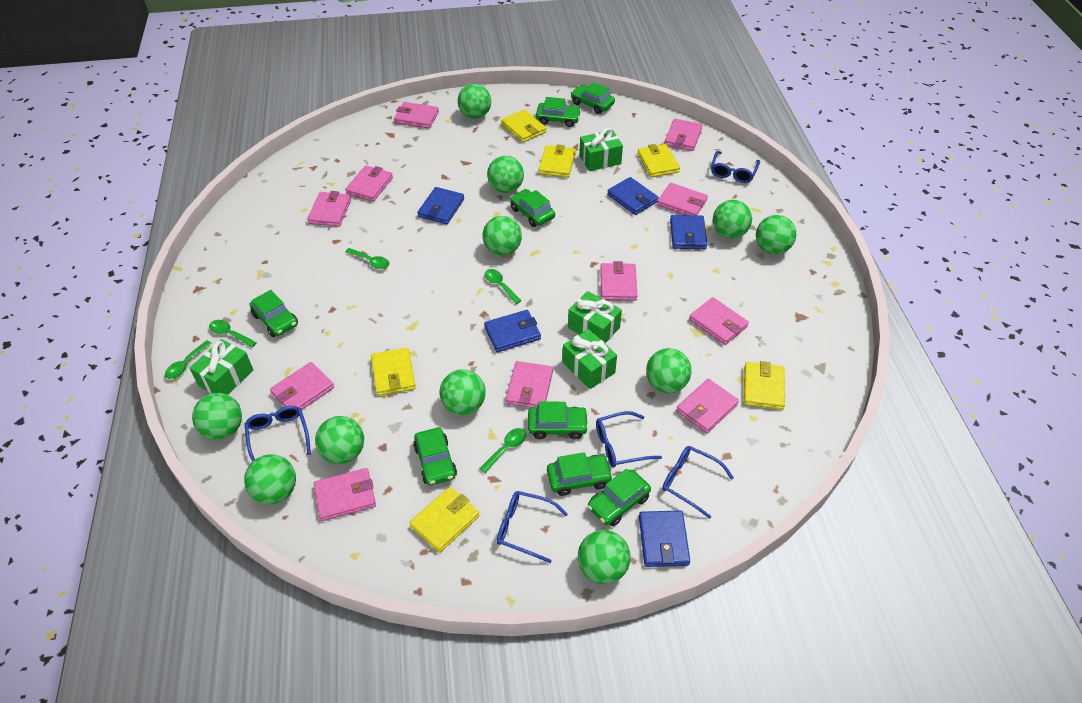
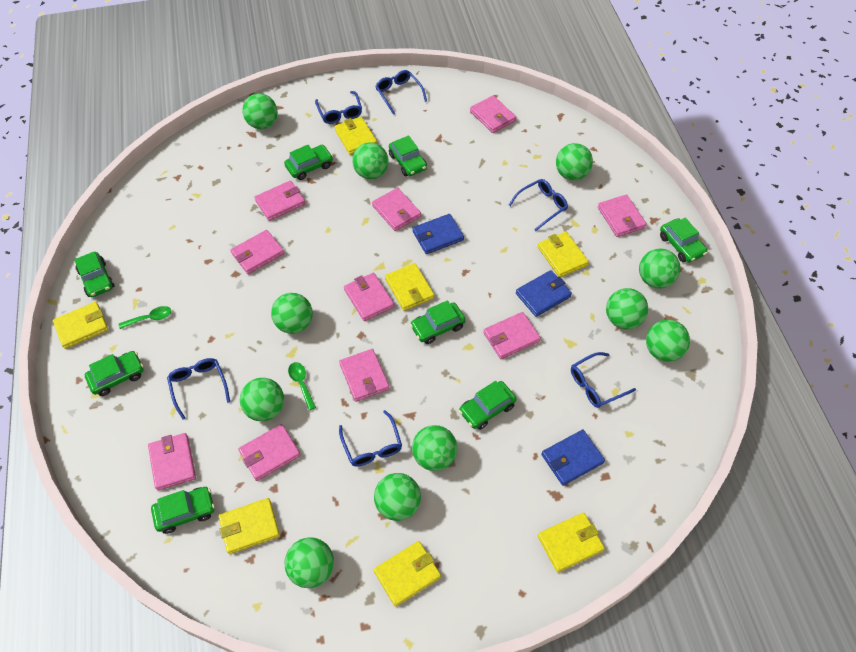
blue glasses: [245,406,311,462] [497,491,568,563] [596,411,662,468] [662,446,734,519] [711,151,760,183] = 5 -> [167,358,230,420] [315,91,362,124] [339,410,402,467] [375,70,427,115] [509,179,568,231] [571,352,636,408] = 6
blue wallet: [418,187,464,224] [484,310,541,352] [607,177,659,215] [639,511,690,567] [670,215,707,249] = 5 -> [412,214,464,254] [516,270,572,317] [541,430,605,486] = 3
green gift: [189,339,253,395] [562,329,617,389] [568,291,622,343] [579,128,623,171] = 4 -> none = 0
green spoon: [165,340,212,379] [209,320,257,348] [345,248,389,269] [479,428,527,473] [485,269,521,304] = 5 -> [119,306,171,329] [288,362,316,410] = 2
pink wallet: [270,362,334,410] [307,191,351,227] [314,468,376,521] [345,165,393,202] [394,102,439,129] [506,361,553,408] [600,261,637,301] [657,183,708,215] [664,119,703,151] [676,379,739,433] [689,297,749,345] = 11 -> [148,433,196,491] [230,230,284,274] [238,424,300,481] [254,181,305,221] [339,349,390,402] [344,273,394,321] [372,188,421,231] [470,95,516,133] [483,312,541,359] [598,194,647,237] = 10
yellow wallet: [371,348,416,396] [410,487,480,553] [501,109,546,143] [538,144,576,178] [637,144,680,177] [744,361,785,410] = 6 -> [53,302,108,349] [219,498,280,554] [334,117,377,155] [374,541,441,607] [385,263,434,311] [538,232,589,277] [538,513,605,572] = 7

